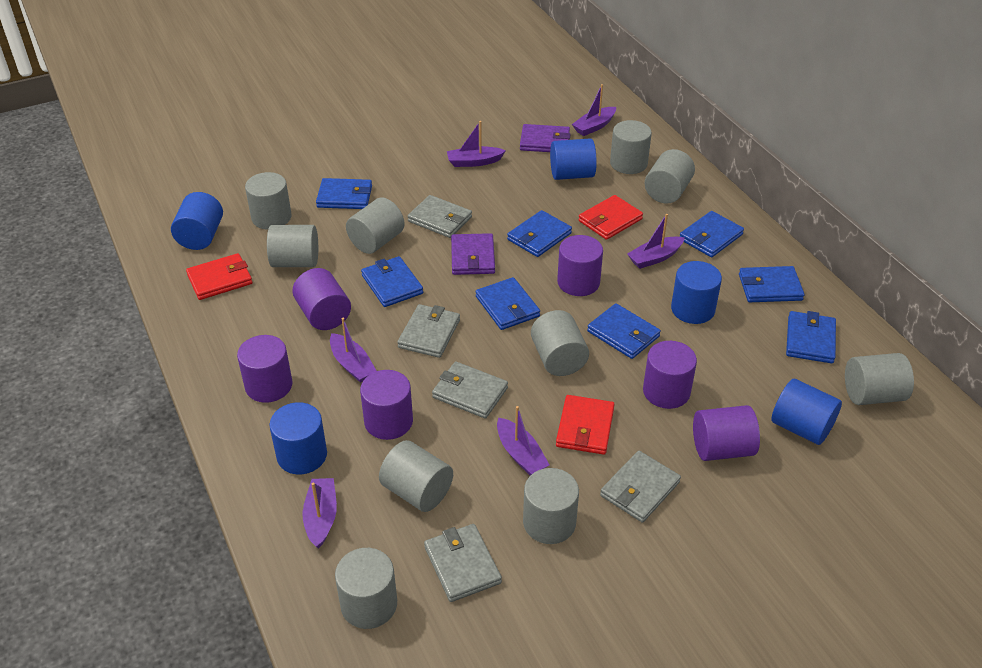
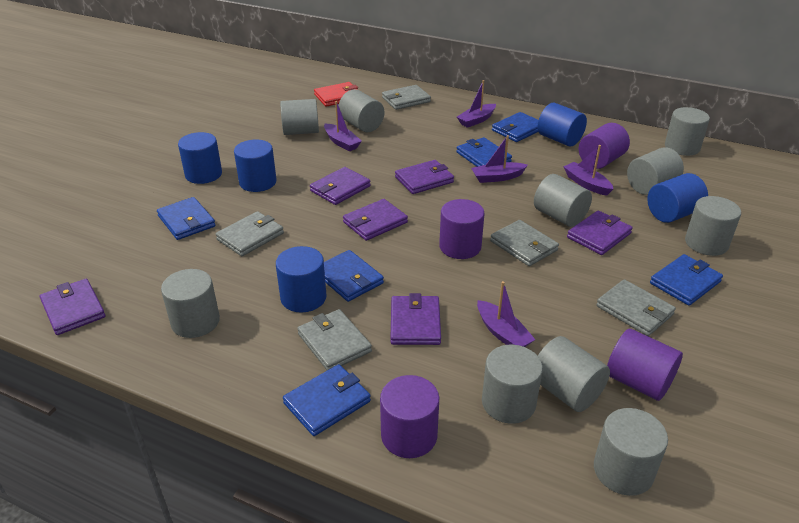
blue wallet: [316,178,372,209] [361,256,423,307] [476,277,540,330] [507,210,572,257] [587,303,661,359] [680,211,744,257] [739,266,805,302] [786,311,836,363] = 8 -> [157,197,216,240] [283,364,371,436] [324,250,384,302] [456,137,512,167] [492,112,538,142] [650,254,723,306] = 6
purple boat: [303,478,337,549] [330,318,377,383] [447,121,506,167] [497,406,549,476] [572,84,616,136] [627,214,685,269] = 6 -> [324,101,362,151] [457,80,496,128] [471,135,528,183] [477,281,536,347] [563,145,613,196] = 5
purple cylinder: [237,335,293,403] [292,268,351,330] [360,370,413,440] [557,235,603,296] [643,341,697,409] [693,405,760,461] = 6 -> [380,375,440,458] [439,199,485,259] [579,123,630,169] [607,329,683,401] = 4
purple wallet: [451,233,495,275] [520,124,571,152] = 2 -> [40,279,105,335] [310,167,371,205] [343,199,408,241] [390,293,441,345] [395,160,454,194] [567,211,633,255] = 6
red wallet: [186,253,252,300] [556,395,615,455] [578,195,643,240] = 3 -> [314,82,358,107] = 1

